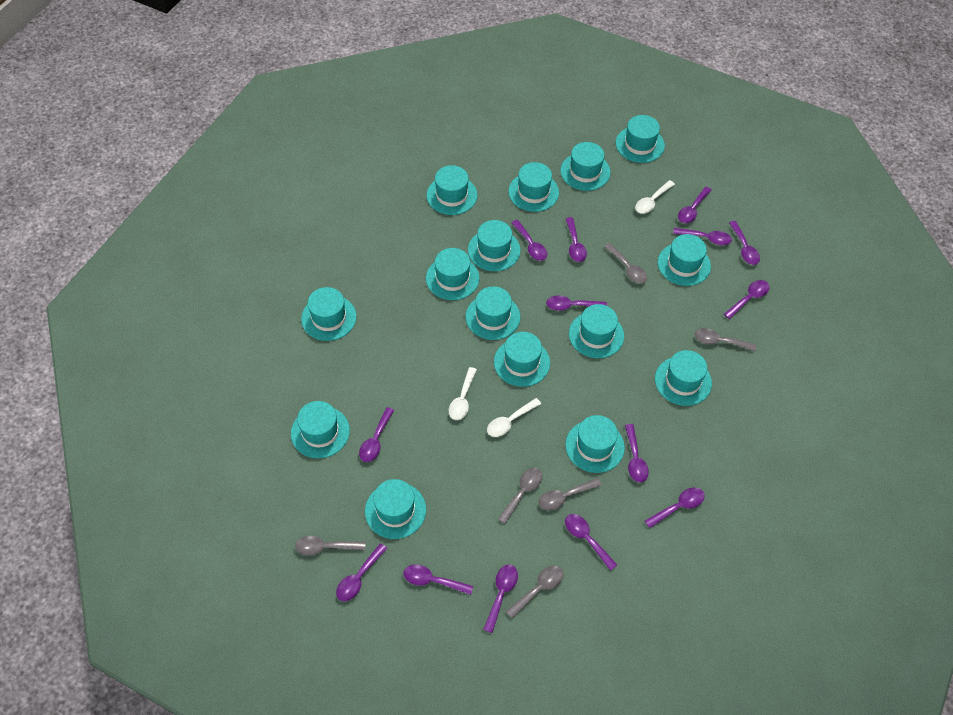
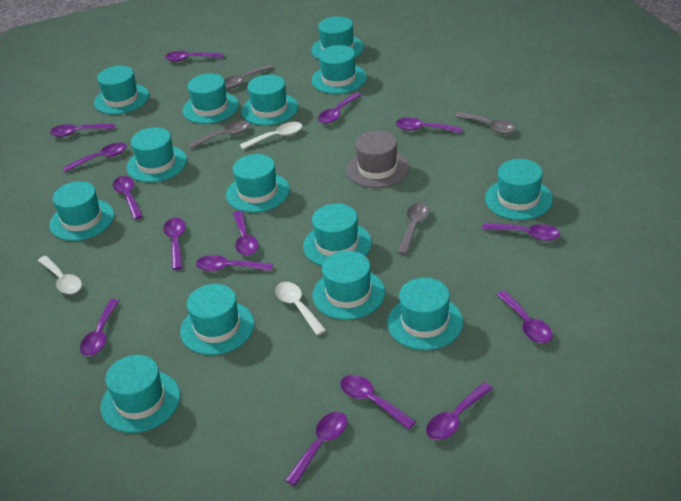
grey hat: none = 0 -> [346,131,409,188] = 1
grey spoon: [295,536,365,556] [498,468,543,524] [506,566,564,618] [539,478,601,510] [604,243,647,283] [695,328,756,351] = 6 -> [188,121,250,149] [225,64,274,88] [398,202,430,255] [455,112,516,134] = 4
purple spoon: [336,543,387,601] [359,407,394,462] [403,564,473,595] [483,565,518,633] [511,220,547,261] [546,295,607,311] [565,514,617,571] [566,217,587,262] [625,424,649,483] [645,487,705,528] [673,228,732,245] [678,187,712,223] [724,280,770,319] [729,221,760,265] = 14 -> [50,124,115,137] [63,143,127,173] [80,299,120,356] [113,176,143,220] [163,218,186,270] [165,51,223,62] [196,255,273,271] [233,211,259,256] [285,412,347,486] [318,93,361,124] [340,375,416,429] [396,118,462,133] [426,382,493,440] [482,223,560,241] [497,291,553,343] = 15
turquoise hat: [291,401,350,458] [301,287,357,341] [365,479,426,539] [426,165,478,215] [426,248,480,300] [466,286,521,340] [468,220,521,271] [494,332,550,387] [508,162,559,212] [560,142,611,191] [565,415,625,473] [569,304,624,358] [616,115,665,163] [655,350,712,406] [658,234,711,286] = 15 -> [50,181,114,241] [94,66,149,115] [100,355,180,433] [126,127,187,182] [180,284,254,355] [183,73,239,124] [226,154,290,213] [241,74,298,125] [303,204,372,266] [311,16,364,60] [312,45,367,94] [312,251,385,320] [387,278,463,350] [485,159,553,220] = 14

